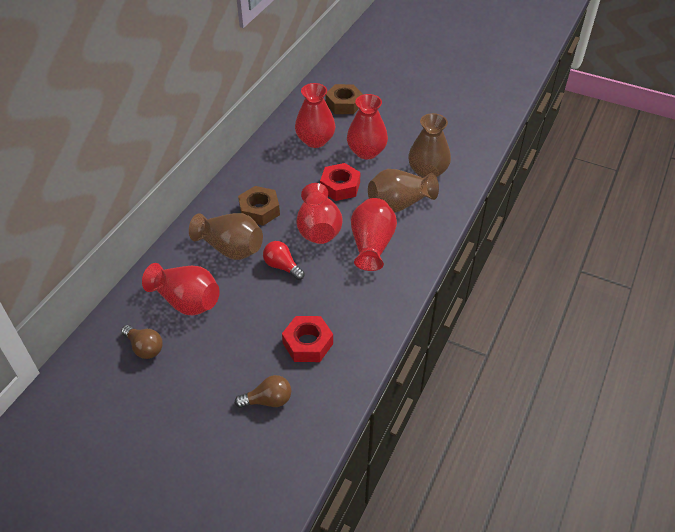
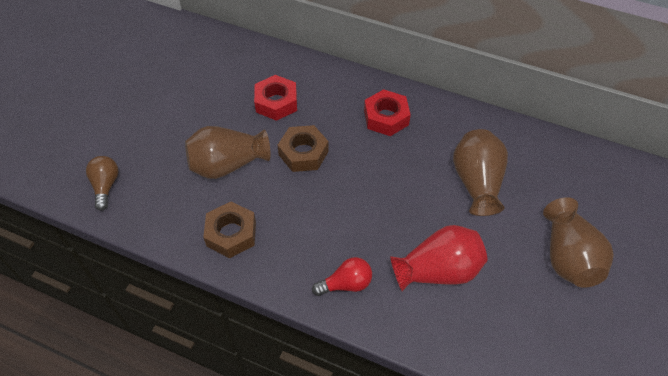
brown light bulb: [121,325,163,359] [235,375,291,408] = 2 -> [86,156,118,211] = 1
red vase: [142,263,220,316] [295,83,335,148] [296,183,342,244] [347,94,388,159] [351,198,397,271] = 5 -> [390,225,487,291] = 1

